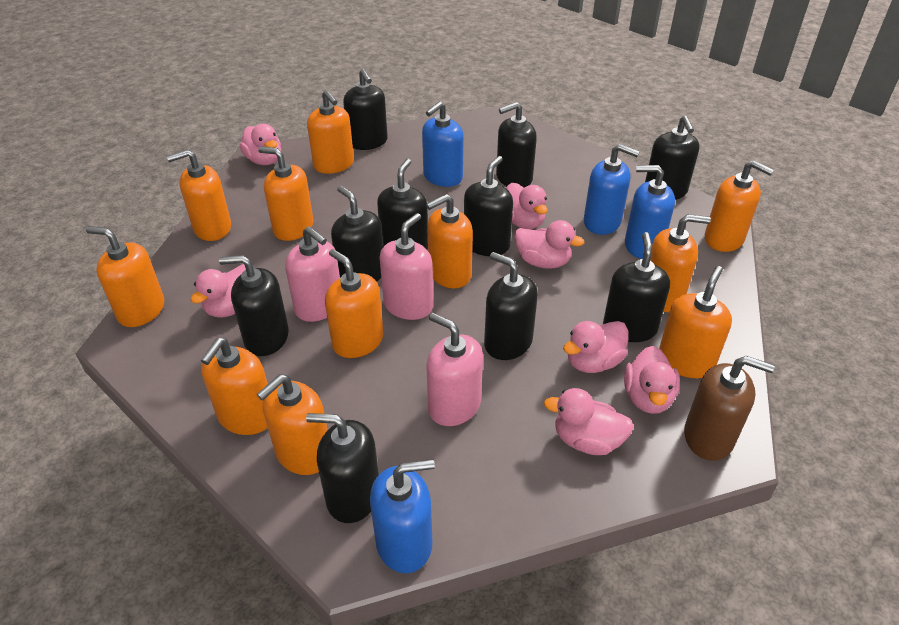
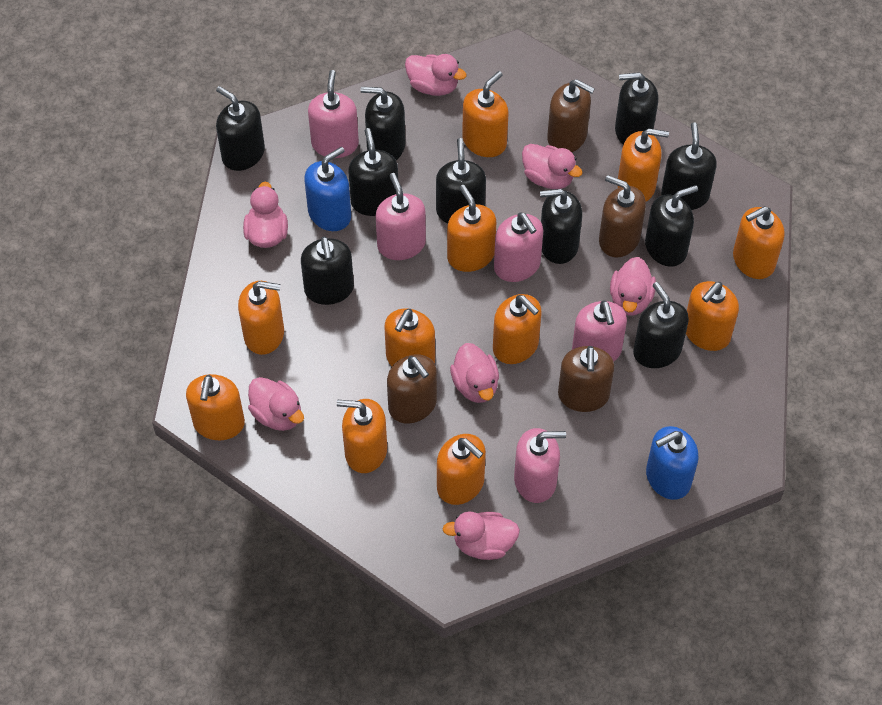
blue soap dispenser: [370,459,435,574] [422,101,464,187] [584,144,640,235] [625,165,675,259] = 4 -> [304,147,351,231] [646,426,699,500] = 2
brown soap dispenser: [684,356,775,461] = 1 -> [387,354,437,424] [547,79,595,152] [558,346,614,412] [599,175,646,257] = 4
pink soap dispenser: [285,226,340,322] [380,213,433,320] [426,313,483,426] = 3 -> [308,70,359,158] [376,173,426,260] [494,212,544,282] [514,428,566,503] [572,300,627,362] = 5

